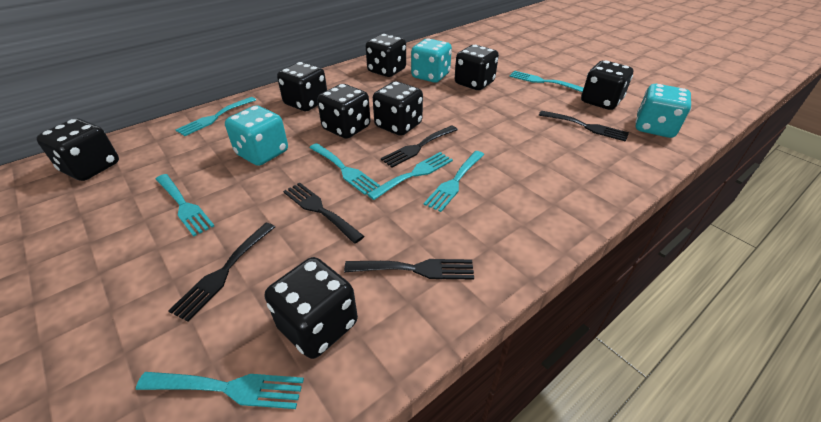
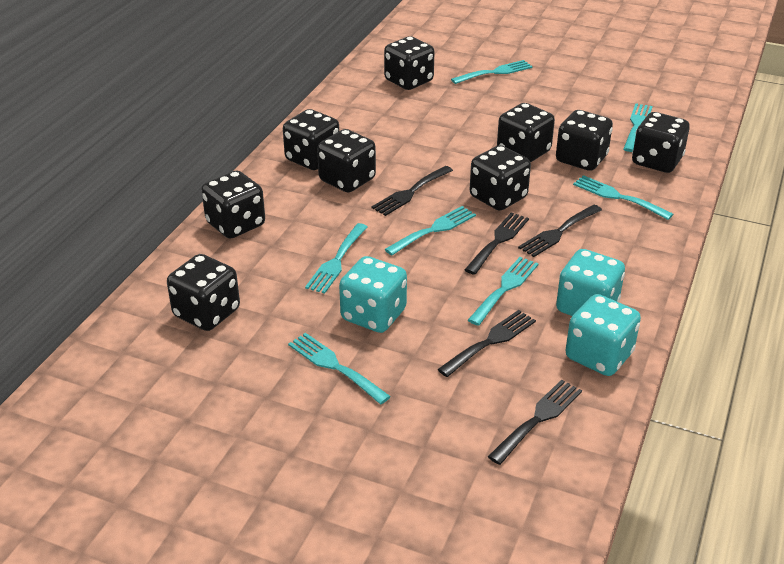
black dice: [36,118,119,181] [265,257,358,359] [277,62,327,111] [317,84,371,139] [366,34,406,77] [373,81,423,136] [455,45,499,90] [581,60,633,110] = 8 -> [167,254,240,331] [201,171,265,239] [283,109,339,170] [317,129,376,193] [384,36,435,90] [470,145,531,211] [497,103,555,162] [556,110,613,171] [632,112,690,173] = 9

